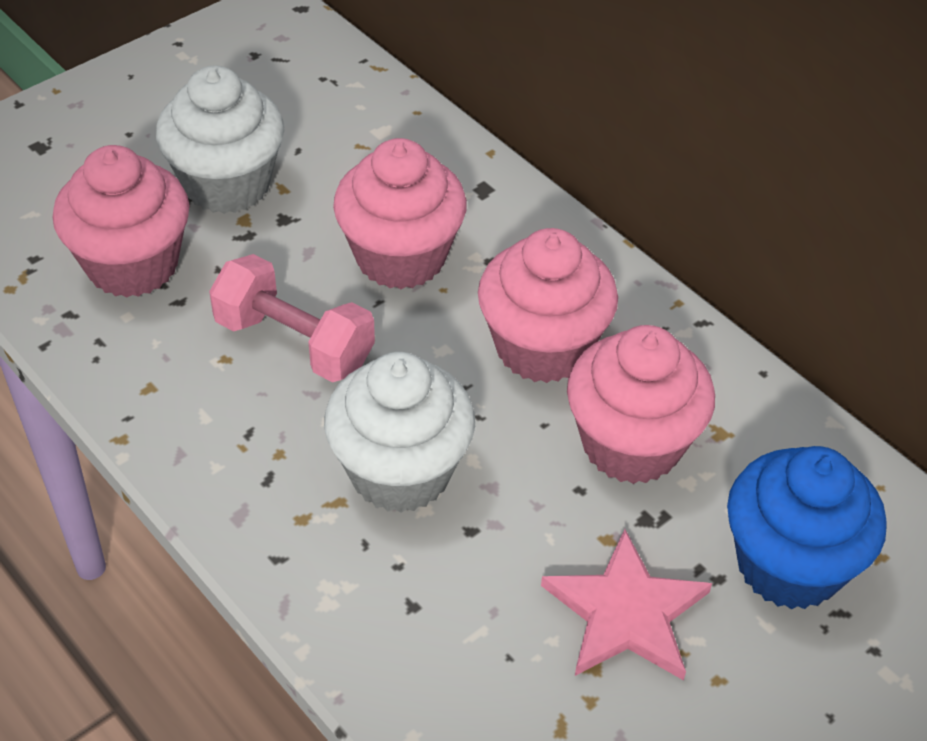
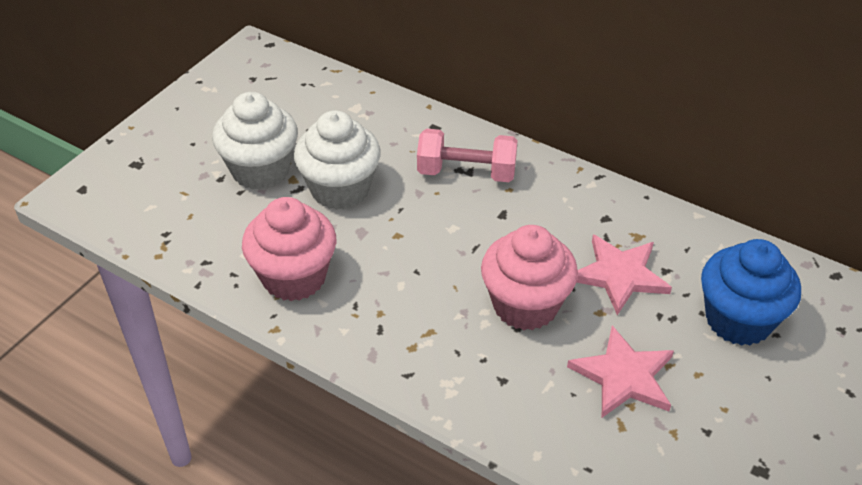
pink cupcake: [53,145,189,298] [333,138,467,289] [478,228,618,383] [567,325,715,484] = 4 -> [242,197,336,301] [481,225,578,330] = 2
pink star: [541,529,712,680] = 1 -> [567,325,674,418] [576,235,672,315] = 2

